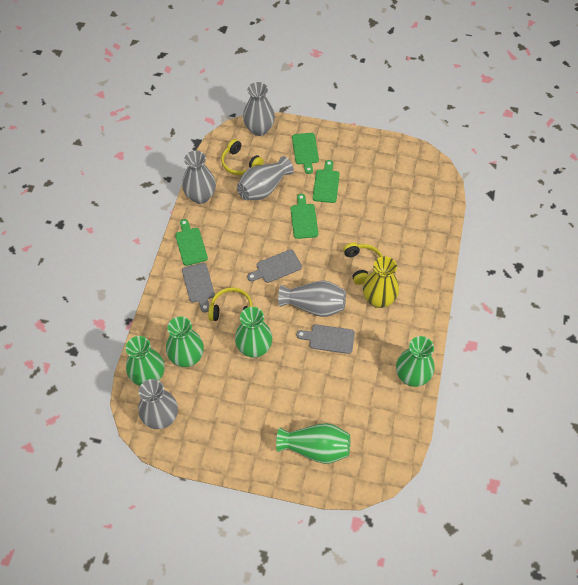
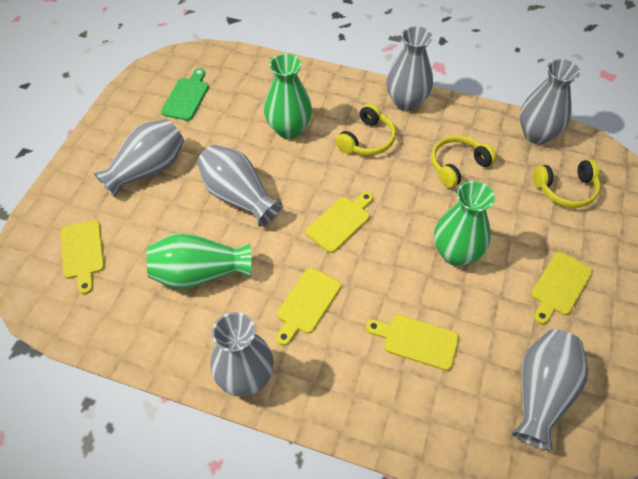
green cutting board: [175,219,208,266] [290,194,318,239] [292,133,319,174] [313,160,340,203] = 4 -> [161,68,209,121] = 1
green vase: [126,336,165,386] [166,316,204,367] [235,307,273,358] [276,423,350,464] [396,336,435,387] = 5 -> [147,233,251,289] [264,54,312,139] [434,181,495,266] = 3
grey cutting board: [182,263,215,313] [247,249,302,283] [296,325,355,354] = 3 -> none = 0
grey vase: [138,379,178,429] [182,151,216,204] [237,156,294,200] [243,82,275,136] [278,281,346,317] = 5 -> [94,119,184,197] [197,145,282,227] [211,312,274,396] [386,26,433,111] [512,329,588,450] [520,59,580,144] = 6
yellow cutting board: none = 0 -> [60,220,104,294] [276,268,341,346] [306,192,373,253] [366,315,459,371] [531,252,593,325] = 5
yellow vase: [363,256,399,308] = 1 -> none = 0

